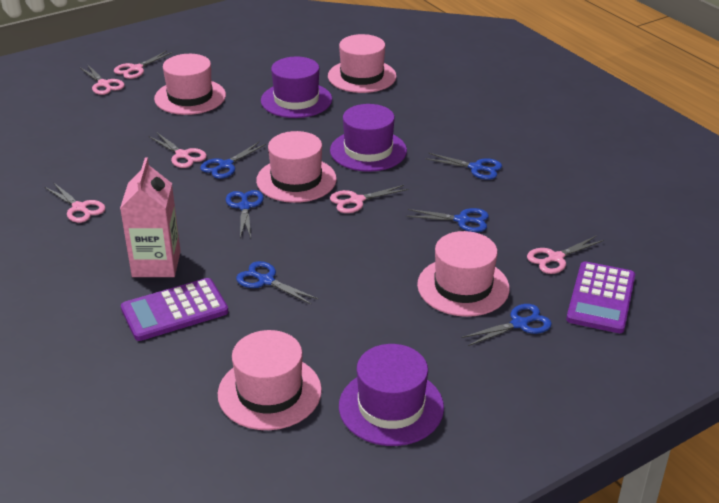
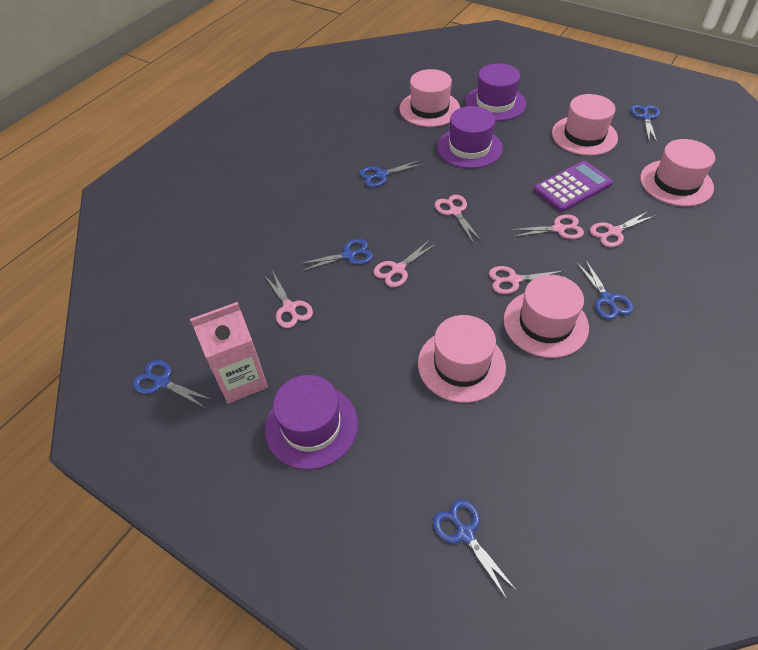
purple calculator: [121,278,228,341] [566,261,635,333] = 2 -> [534,161,613,212] = 1

